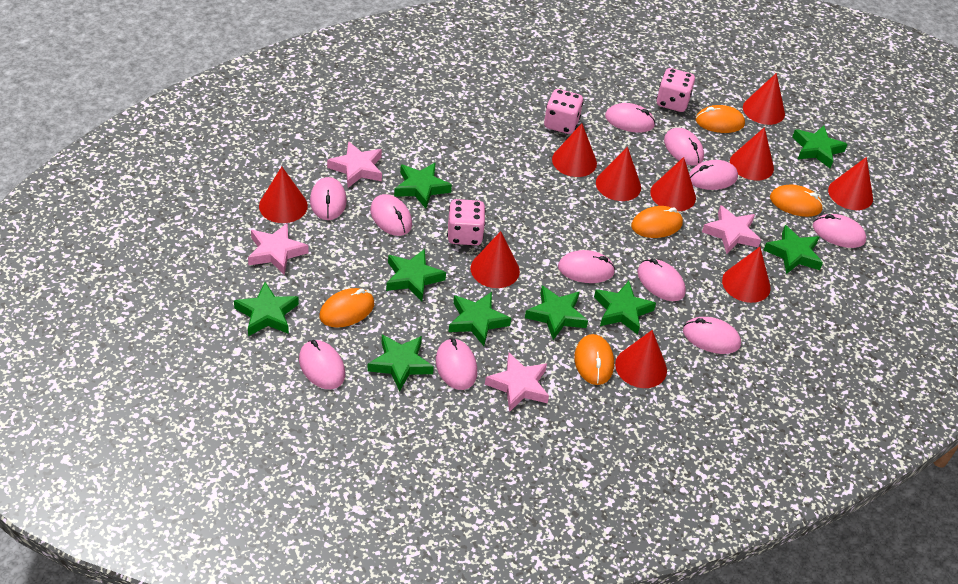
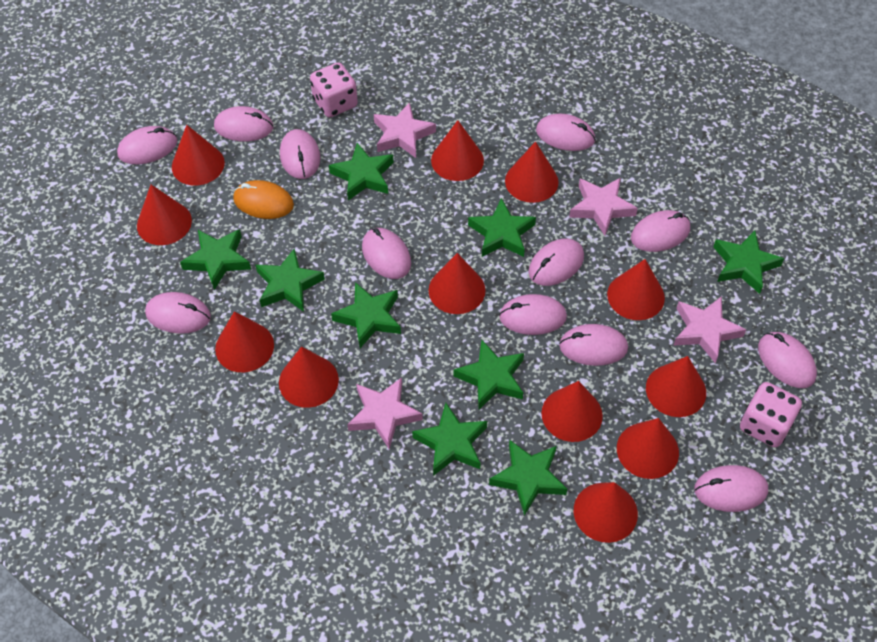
orange mouse: [319,288,374,328] [574,334,614,385] [631,206,683,238] [695,105,745,133] [770,184,823,217] = 5 -> [233,180,294,219] = 1
pink dice: [447,199,486,245] [544,89,583,134] [656,68,695,112] = 3 -> [310,63,358,117] [740,382,802,448] = 2
pink mouse: [299,340,345,389] [310,177,347,220] [370,194,412,236] [436,338,477,390] [558,250,615,283] [605,103,655,133] [637,258,686,301] [664,128,704,166] [683,317,741,354] [689,160,738,190] [813,214,866,248] = 11 -> [117,126,177,164] [145,292,211,334] [214,106,273,142] [280,129,320,179] [362,228,411,279] [499,294,567,335] [528,238,584,286] [536,114,595,151] [559,324,628,366] [631,210,690,252] [694,465,768,512] [758,332,817,388] = 12
red cone: [259,167,308,223] [471,231,520,288] [552,123,597,177] [596,147,641,201] [615,330,667,388] [650,157,696,211] [722,247,771,303] [730,127,774,180] [743,73,785,125] [828,157,873,210] = 10 -> [137,185,192,245] [172,125,225,185] [215,311,274,372] [279,347,339,408] [428,253,485,314] [431,120,484,181] [505,141,559,203] [541,381,603,442] [574,482,638,543] [607,259,665,320] [617,418,679,479] [646,356,706,417] = 12

